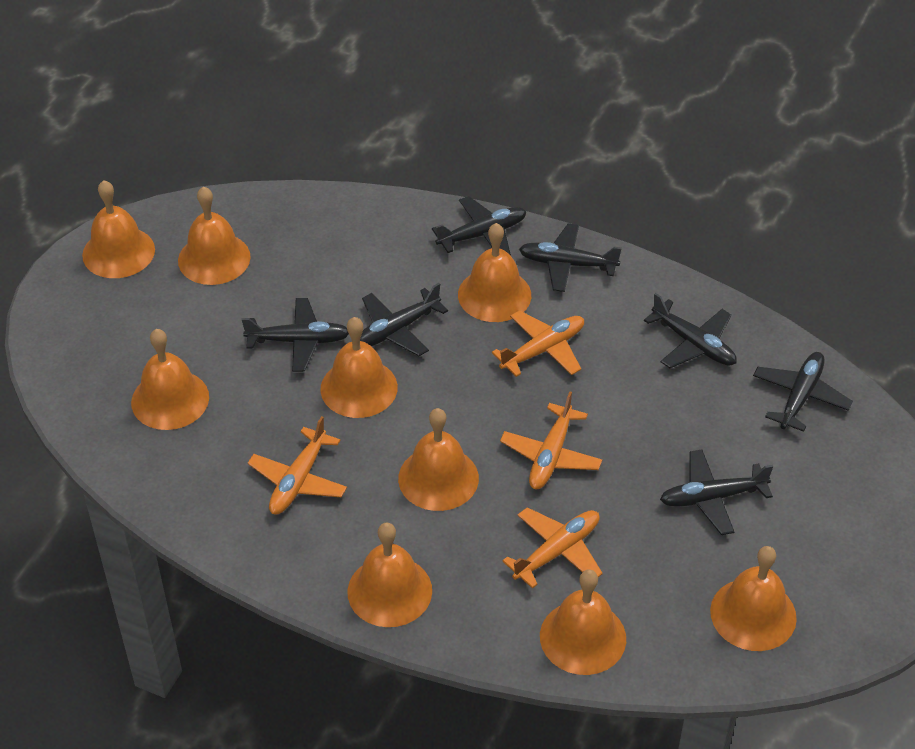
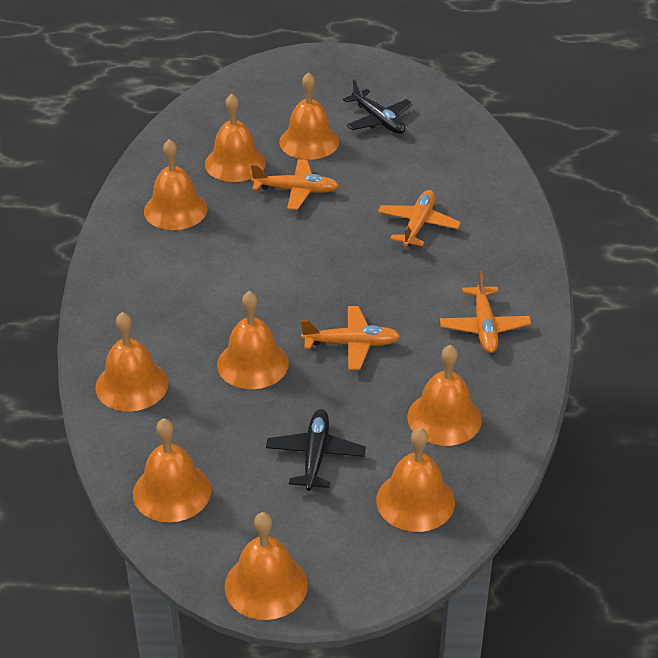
black plane: [242,298,349,372] [360,283,448,356] [432,196,527,256] [519,224,622,292] [644,293,737,368] [660,449,773,535] [753,352,853,432] = 7 -> [266,409,366,491] [343,79,413,134] = 2

